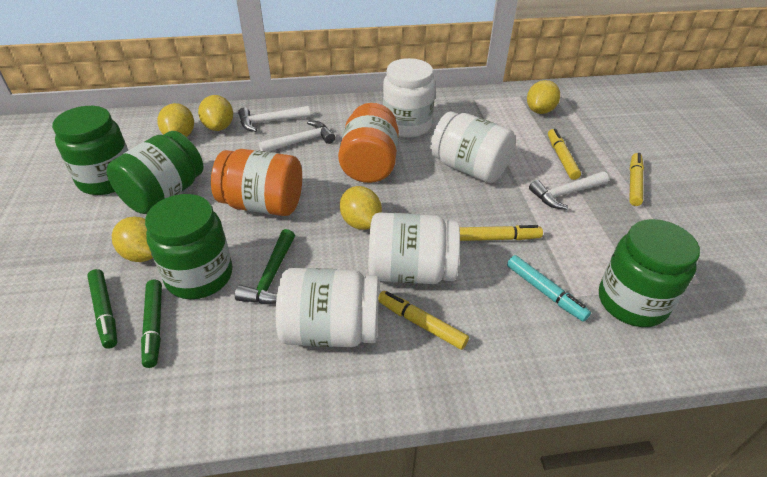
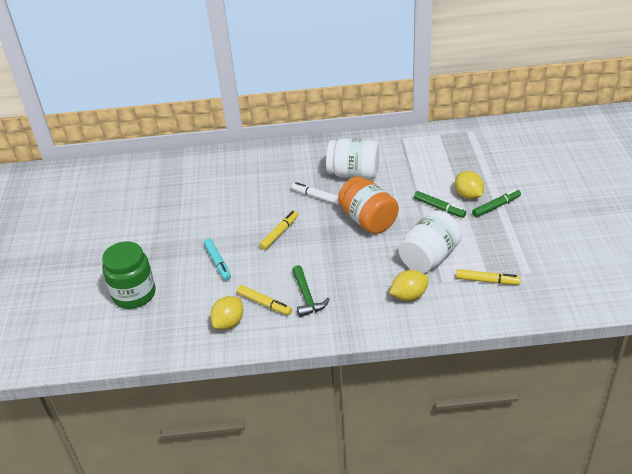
green jar: [52,106,128,195] [107,131,203,214] [145,194,233,299] [599,219,700,327] = 4 -> [102,241,156,309] = 1
orange jar: [211,149,302,216] [338,103,399,183] = 2 -> [338,176,399,234] = 1
white hammer: [238,106,310,132] [259,121,335,152] [529,171,609,210] = 3 -> none = 0
white jar: [276,268,379,347] [368,213,460,284] [383,58,435,138] [430,111,515,183] = 4 -> [326,138,379,179] [399,210,462,273] = 2
white marker: none = 0 -> [292,182,340,205] = 1
yellow lemon: [112,217,153,262] [157,103,194,137] [198,95,233,131] [340,186,382,230] [527,80,560,114] = 5 -> [210,296,243,330] [390,270,429,301] [455,171,484,199] = 3
yellow marker: [379,291,469,350] [460,225,543,241] [548,129,581,180] [629,153,644,206] = 4 -> [237,285,292,315] [259,211,298,250] [456,269,521,285] = 3

